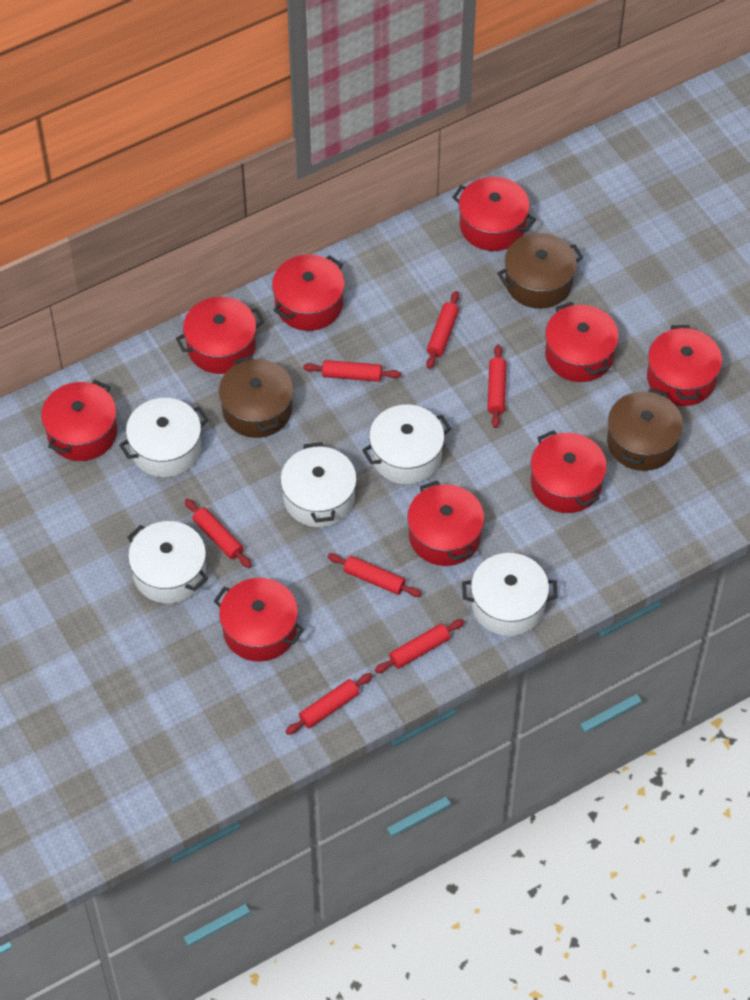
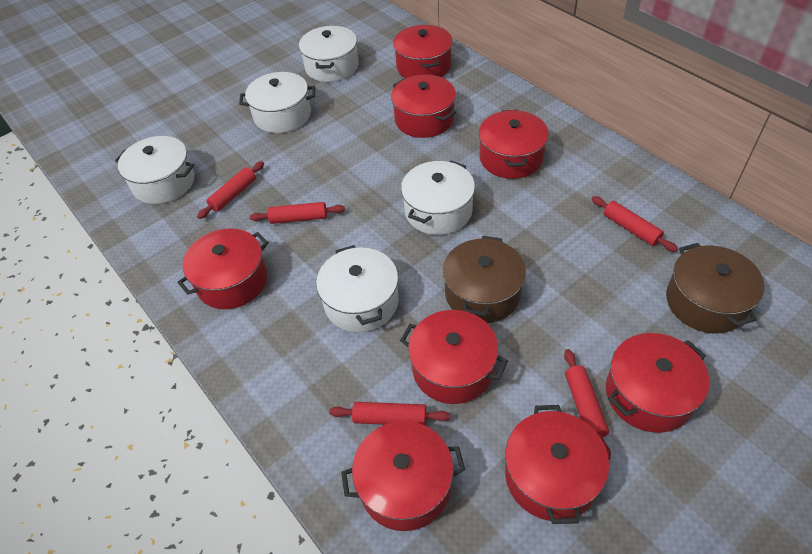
brown pot: [219,356,293,438] [497,233,583,309] [607,388,683,471] = 3 -> [443,236,526,323] [666,243,765,333] = 2
red pot: [41,379,118,461] [176,297,264,374] [214,578,304,662] [272,255,345,331] [407,480,484,566] [452,177,536,251] [531,430,607,513] [545,302,619,382] [647,325,722,406] = 9 -> [177,228,269,309] [341,421,465,531] [391,75,456,138] [393,25,453,78] [400,310,508,404] [479,110,549,179] [505,405,609,524] [606,333,709,433] = 8
red rolling pin: [185,499,252,568] [285,673,372,735] [303,360,401,382] [328,553,422,597] [375,619,464,673] [426,291,459,369] [488,345,506,428] = 7 -> [197,161,264,219] [250,202,345,224] [329,402,450,425] [564,349,611,460] [592,196,678,252] = 5

